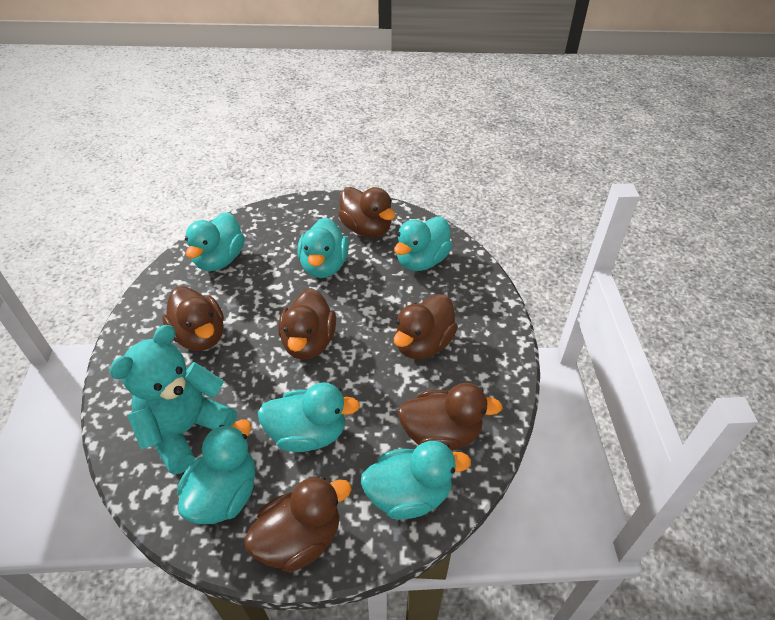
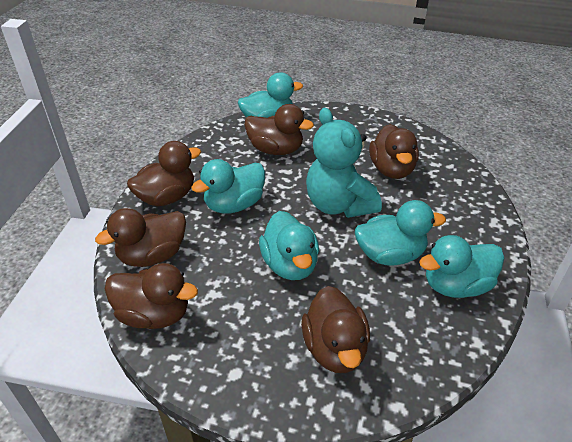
turquoise duck: [177,419,255,524] [185,212,245,271] [257,382,360,452] [297,217,349,278] [360,441,471,520] [394,216,452,271] = 6 -> [191,159,265,214] [238,72,303,118] [259,211,319,280] [355,200,446,266] [419,235,504,298] = 5

